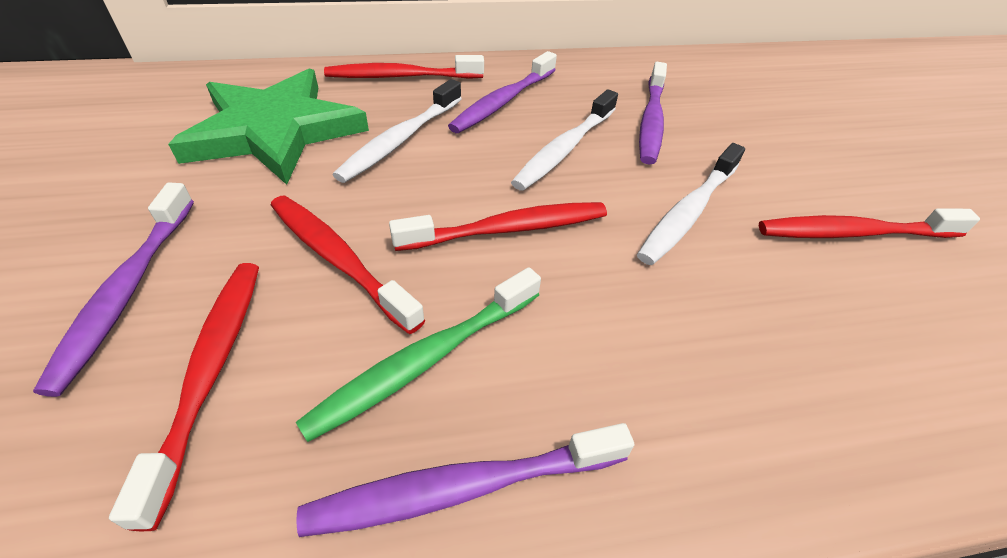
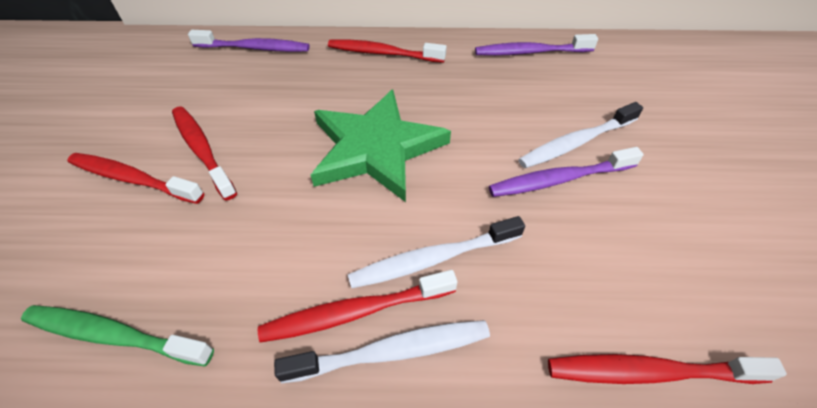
purple toothbrush: [33,182,194,397] [297,423,634,537] [448,51,557,133] [639,62,667,165] = 4 -> [188,30,310,52] [475,34,598,56] [489,147,644,197] = 3

